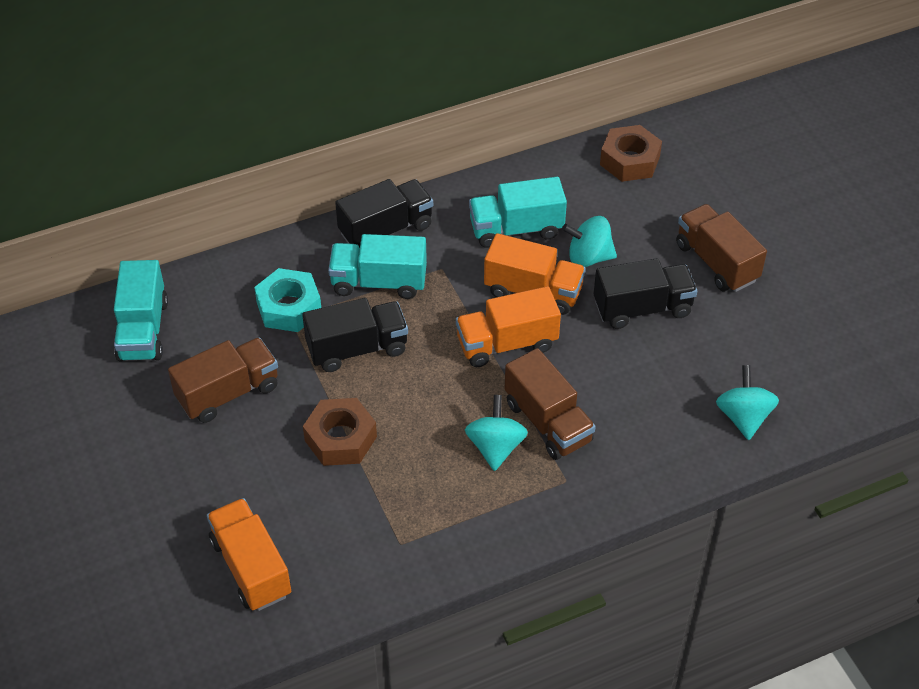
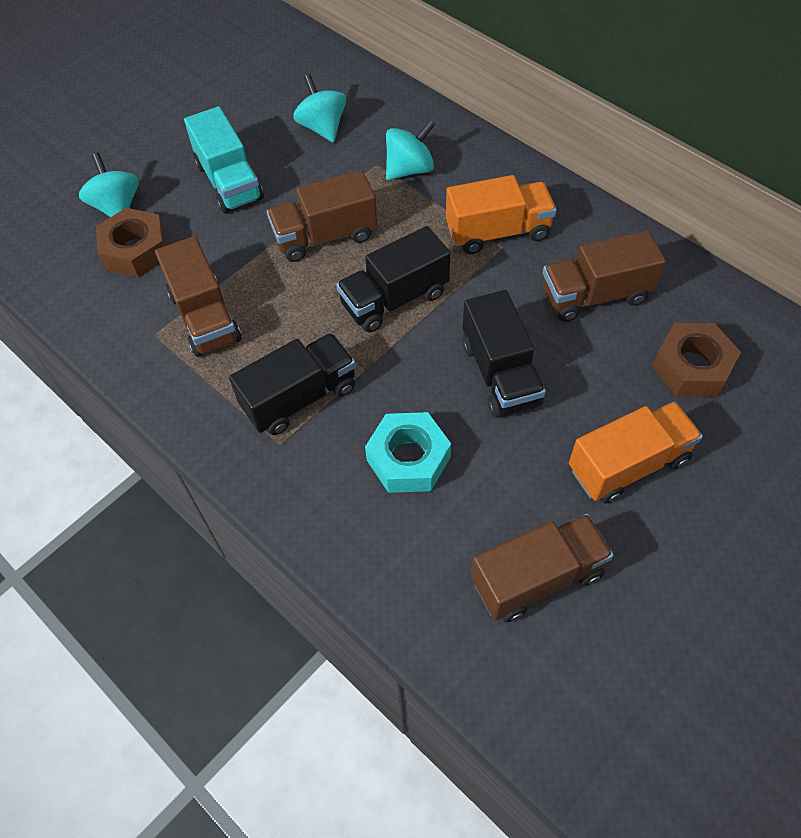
brown truck: [168,337,278,423] [505,348,596,460] [676,204,767,292] = 3 -> [155,236,242,357] [267,170,377,262] [471,514,614,622] [543,230,666,322] = 4
orange truck: [207,498,291,611] [456,286,561,367] [484,233,586,315] = 3 -> [446,175,557,254] [569,401,703,504] = 2
turquoise truck: [114,260,168,361] [328,234,427,299] [469,177,567,248] = 3 -> [184,106,264,213] = 1

